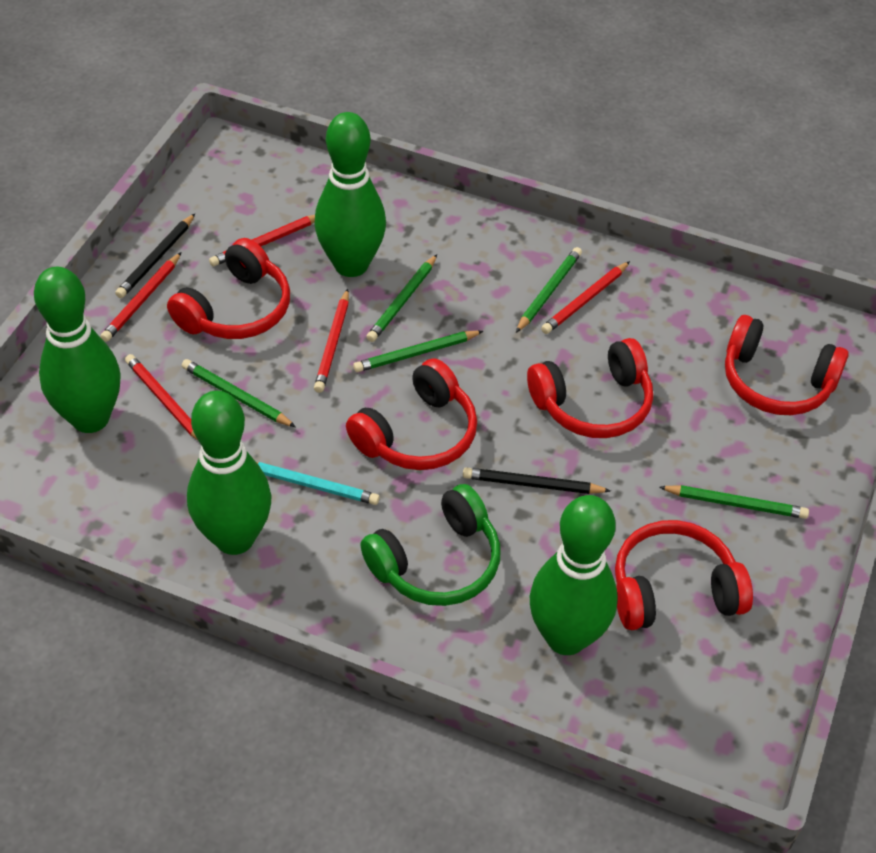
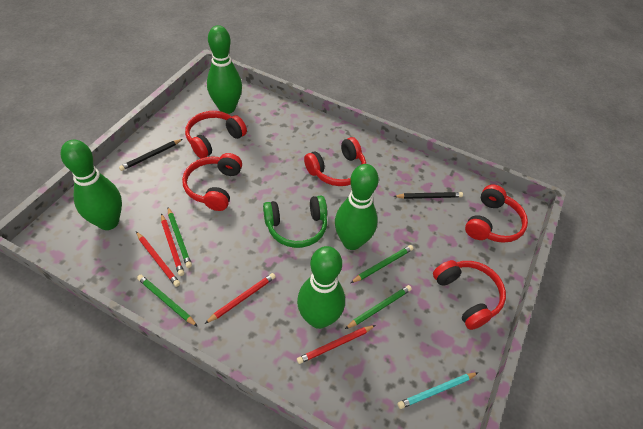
green pencil: [182,359,296,427] [353,331,483,372] [366,254,437,342] [516,247,582,333] [659,485,809,519] = 5 -> [137,275,198,327] [168,207,192,268] [345,285,412,329] [350,245,413,283] = 4
red pencil: [100,252,182,342] [125,354,198,440] [209,215,315,266] [314,289,349,393] [541,261,630,334] = 5 -> [136,231,180,287] [161,213,184,276] [205,273,276,324] [297,325,376,364] = 4

